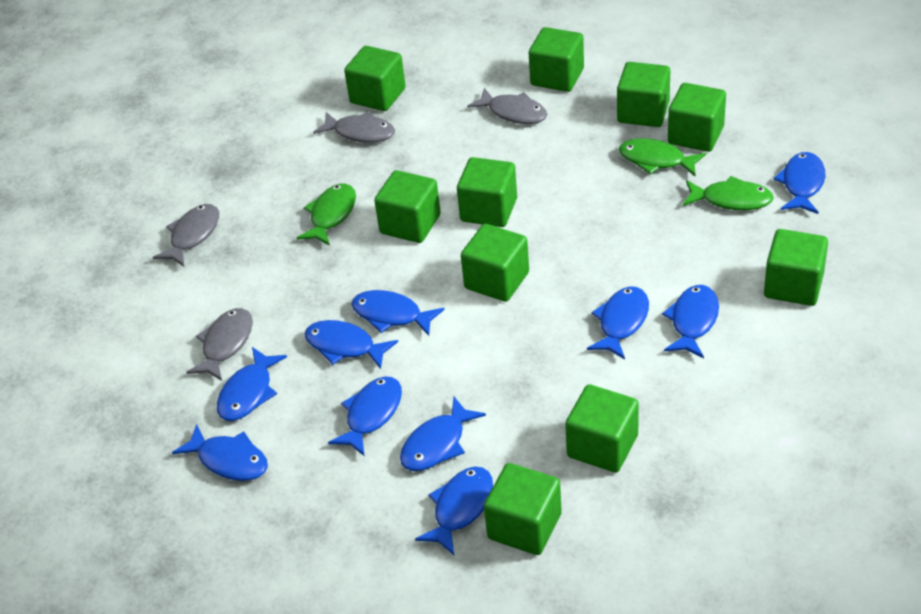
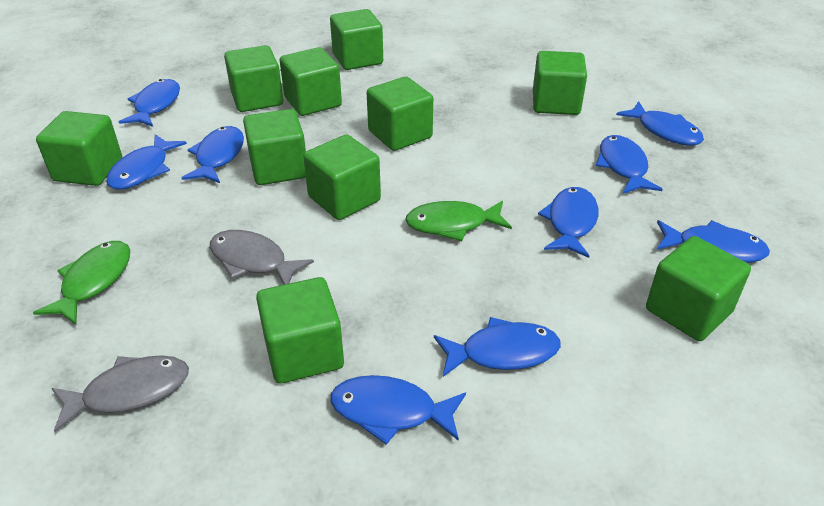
blue fish: [172,424,268,481] [217,347,287,421] [304,320,398,369] [328,376,402,456] [351,290,445,336] [400,397,486,471] [415,467,493,555] [587,286,649,359] [662,285,719,358] [773,152,825,214] = 10 -> [106,134,187,190] [119,79,180,127] [182,126,244,183] [330,375,466,445] [434,317,561,377] [538,187,599,258] [596,135,663,194] [616,101,704,145] [657,220,770,263] = 9
green fish: [297,184,356,246] [619,138,706,176] [683,176,774,210] = 3 -> [33,241,130,325] [405,200,512,241] = 2
grey fish: [153,204,219,267] [186,308,253,381] [313,111,395,143] [467,88,547,124] = 4 -> [52,355,189,433] [210,230,314,285] = 2

